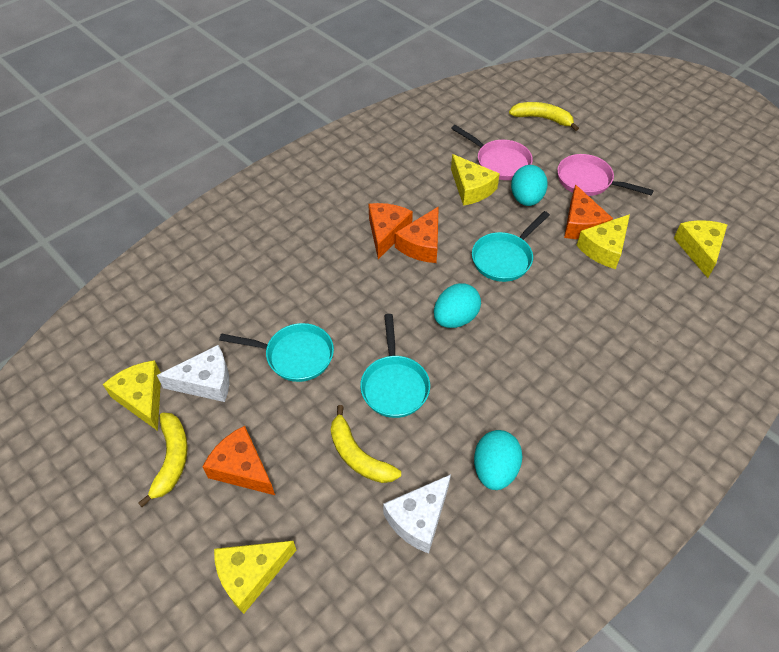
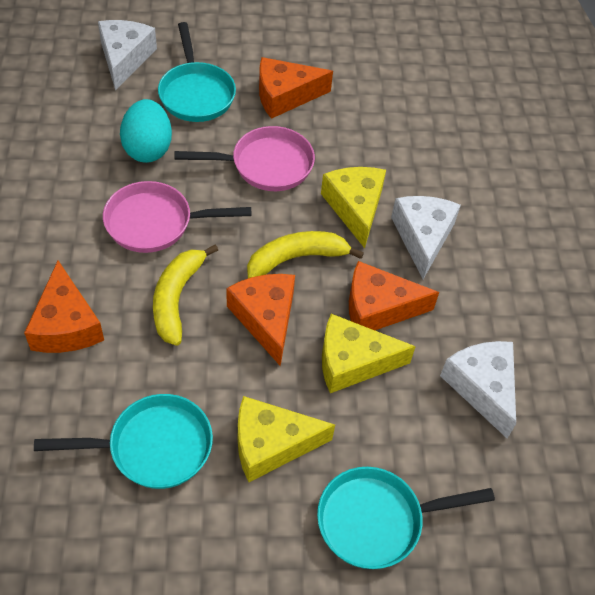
turquoise egg: [434,283,481,328] [474,430,522,490] [511,165,548,206] = 3 -> [120,99,172,163] = 1
white cheese: [157,345,229,402] [383,474,451,554] = 2 -> [98,20,157,90] [391,196,461,279] [440,341,516,439] = 3
yellow banana: [138,413,188,507] [331,405,401,483] [509,102,579,131] = 3 -> [153,245,218,345] [247,231,364,278] = 2
yellow cheese: [103,360,161,431] [214,541,296,614] [451,154,500,206] [576,214,630,269] [674,220,727,278] = 5 -> [238,396,335,482] [321,167,386,248] [322,314,416,393] = 3

